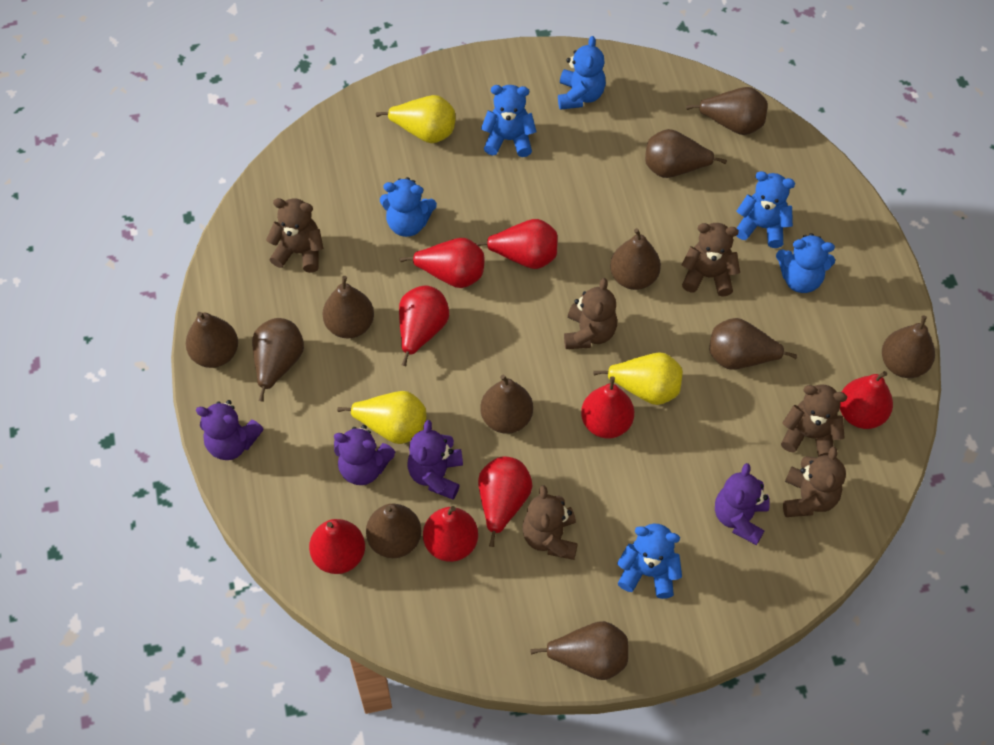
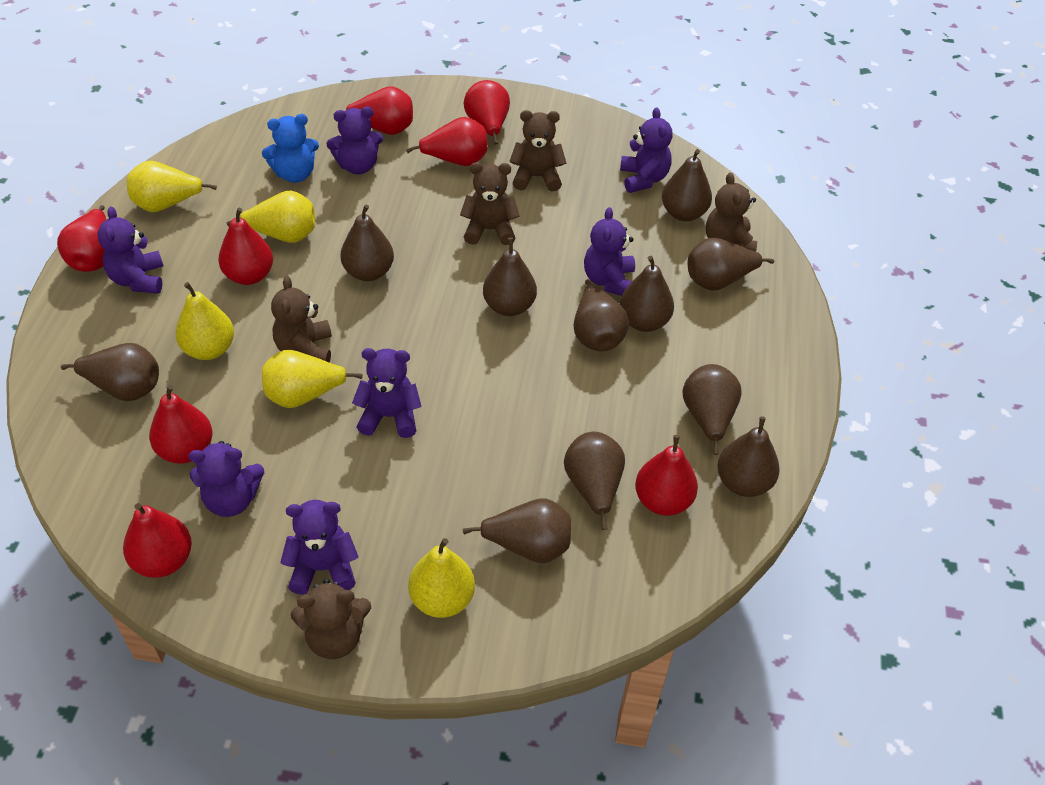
blue teddy bear: [380,177,437,237] [481,85,537,157] [558,36,606,110] [617,523,682,599] [736,171,795,248] [776,233,835,293] = 6 -> [262,114,319,183] = 1
brown teddy bear: [266,198,323,273] [522,485,578,560] [564,278,617,349] [681,223,740,297] [781,384,847,457] [783,446,846,517] = 6 -> [271,276,332,363] [291,579,371,659] [460,162,520,245] [509,110,566,191] [706,173,757,252] = 5
purple teddy bear: [196,400,264,460] [334,425,395,485] [407,420,463,500] [715,463,770,545] = 4 -> [97,207,163,294] [188,441,264,517] [280,500,359,595] [326,107,383,174] [352,348,422,438] [584,207,635,296] [620,108,673,193] = 7
yellow pear: [337,391,426,444] [376,95,455,143] [593,352,683,405] = 3 -> [127,161,217,212] [175,282,234,360] [226,190,315,243] [262,350,363,408] [408,538,475,618] = 5

